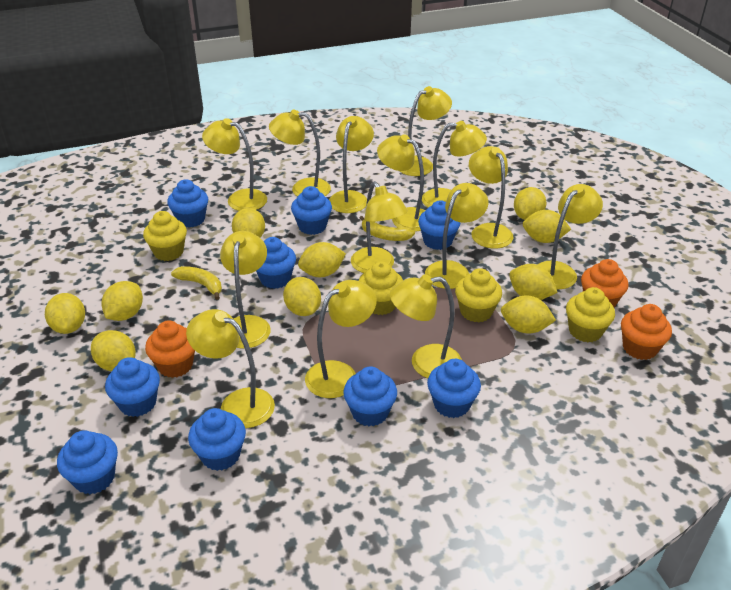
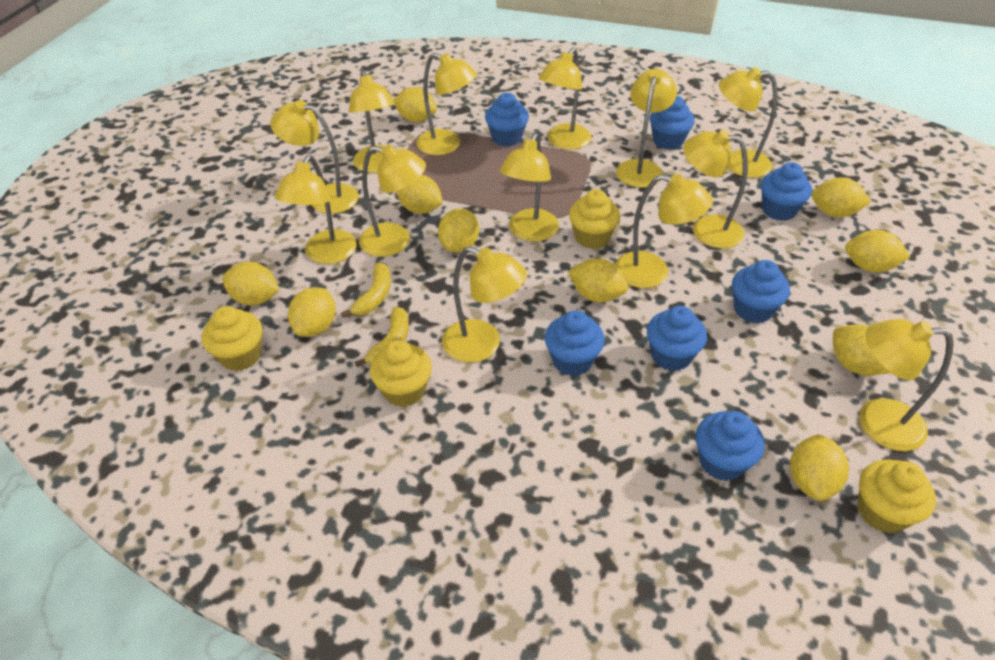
blue cupcake: [57,430,118,494] [105,357,160,417] [167,179,208,228] [188,408,246,471] [256,237,296,289] [291,186,332,235] [343,367,397,426] [418,200,460,250] [427,359,481,418] = 9 -> [485,93,529,147] [545,311,605,376] [647,306,707,371] [650,96,695,150] [696,411,765,481] [732,260,790,323] [761,162,812,221] = 7
orange cupcake: [145,320,195,378] [581,259,629,308] [621,304,672,360] = 3 -> none = 0
yellow lamp: [186,309,275,428] [202,118,267,211] [220,231,271,349] [269,110,331,197] [305,280,377,398] [329,116,374,213] [351,181,408,273] [377,134,425,232] [390,275,462,378] [400,86,452,176] [422,121,487,207] [425,183,488,289] [469,146,514,248] [537,184,603,289] = 14 -> [270,100,359,214] [275,155,357,264] [349,70,395,173] [359,144,426,257] [416,53,477,155] [442,246,527,363] [500,133,559,241] [538,48,591,150] [615,174,713,288] [616,69,677,188] [683,130,748,248] [719,67,778,178] [859,319,954,451] = 13

